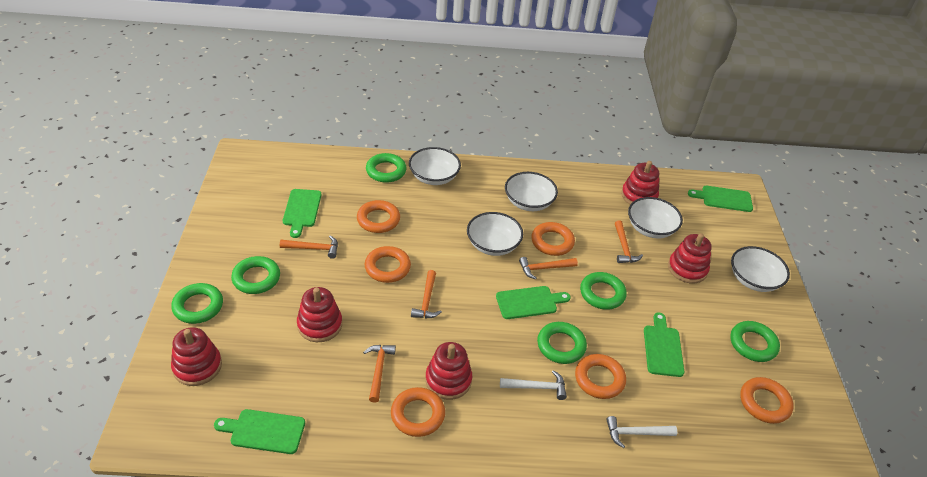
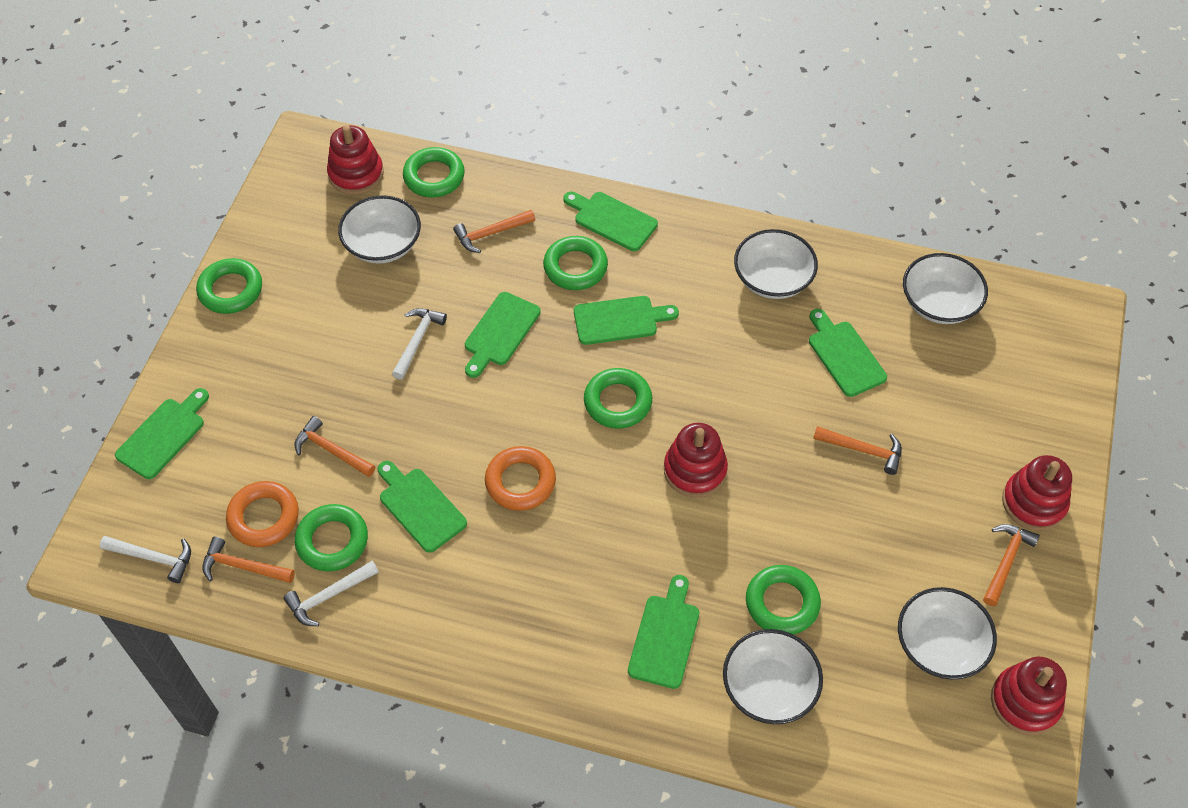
green cutting board: [214,409,305,454] [283,189,321,238] [496,286,571,319] [644,312,684,377] [688,186,753,212] = 5 -> [115,388,209,479] [378,461,467,553] [465,292,541,378] [564,192,658,251] [574,296,679,345] [628,575,699,689] [809,309,887,397] = 7
orange ring: [357,200,400,233] [365,246,411,283] [391,387,445,437] [531,222,575,256] [575,354,626,399] [740,377,794,424] = 6 -> [226,481,299,547] [485,446,556,511] = 2
red stacking toy: [171,327,222,386] [297,287,342,342] [425,342,472,400] [621,161,659,204] [668,233,712,283] = 5 -> [327,125,384,195] [664,423,728,498] [991,657,1067,735] [1002,455,1072,531] = 4
white hammer: [500,370,567,400] [606,416,677,448] = 2 -> [100,536,191,583] [283,561,379,626] [392,308,447,380] = 3

